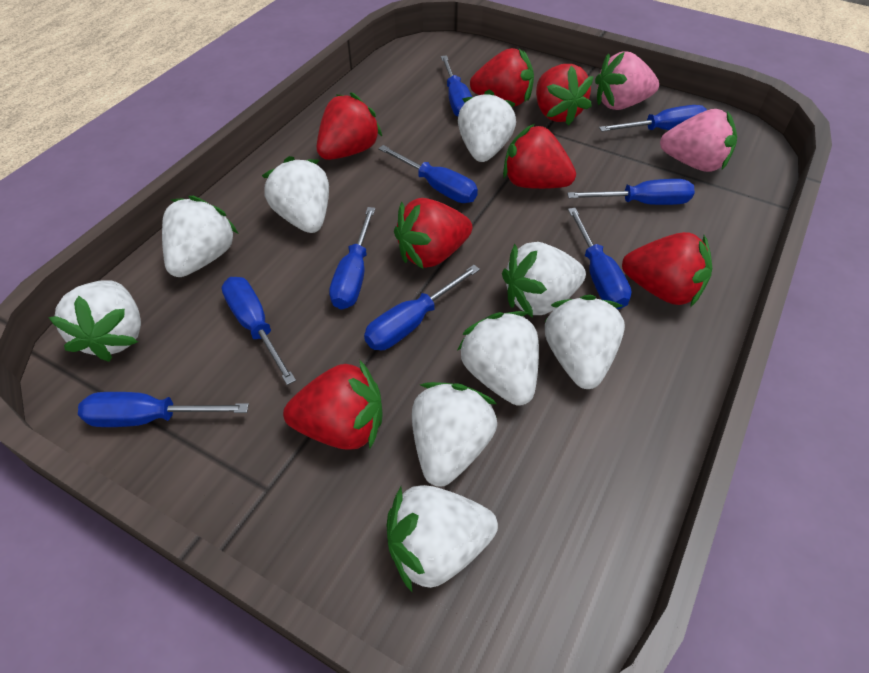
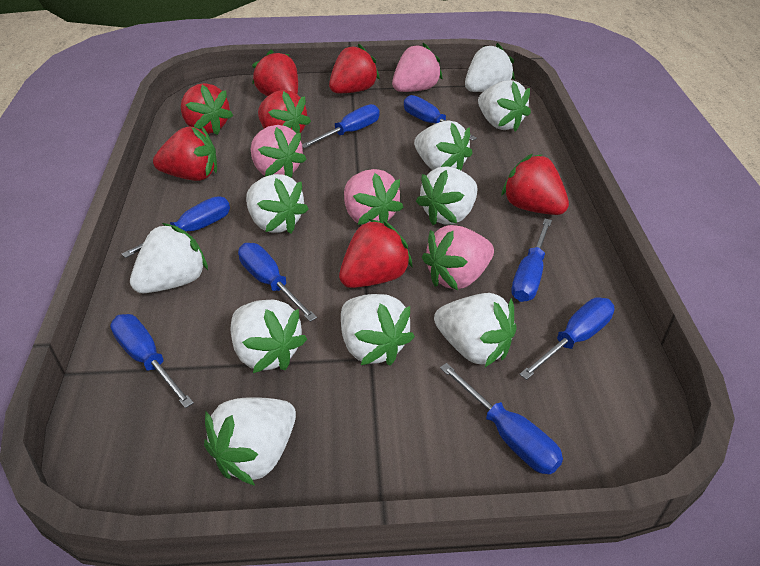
blue screwdriver: [78,392,249,427] [221,277,296,385] [329,207,375,310] [364,265,480,350] [378,145,478,203] [441,55,472,117] [567,179,695,205] [568,208,632,309] [599,105,707,132] = 9 -> [110,314,194,408] [122,196,230,258] [238,243,317,322] [302,104,380,148] [404,95,477,141] [440,363,563,474] [511,219,552,302] [519,297,615,380] = 8
pink strawberry: [595,51,659,110] [660,109,737,172] = 2 -> [251,125,307,178] [344,169,404,225] [392,43,443,92] [422,225,494,290] = 4
white strawberry: [48,280,141,362] [162,196,239,277] [262,156,329,233] [387,485,498,592] [412,382,497,487] [457,311,539,406] [458,90,516,162] [502,242,586,318] [545,295,625,389] = 9 -> [130,223,208,293] [204,397,296,486] [231,300,307,373] [246,174,308,234] [341,294,415,366] [414,120,473,170] [416,166,478,225] [434,293,517,367] [465,43,515,92] [478,80,531,132] = 10

